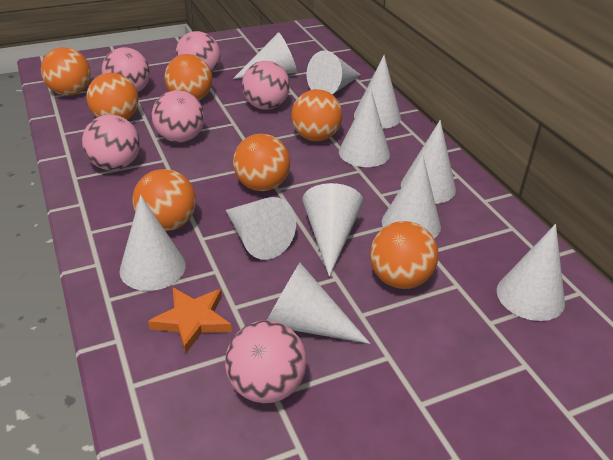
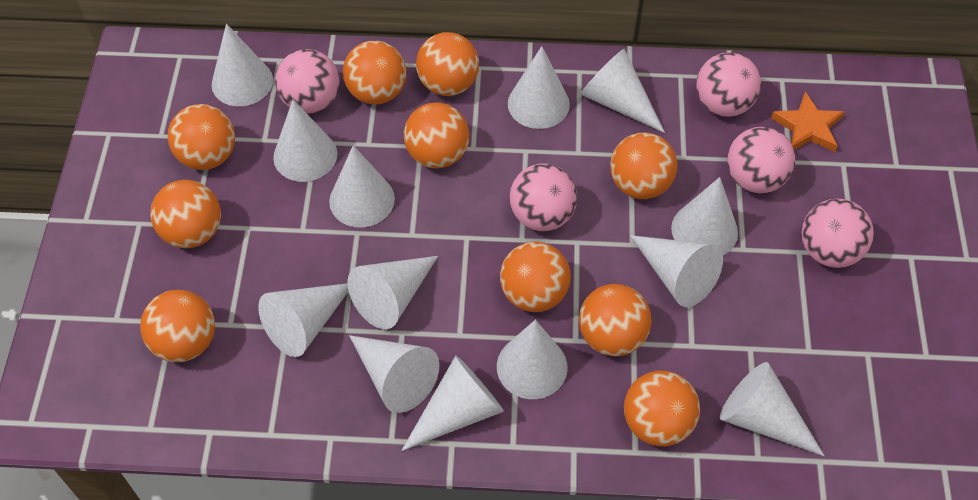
orange ball: [41,47,91,95] [86,73,139,120] [132,169,196,231] [164,54,212,100] [233,134,290,191] [291,89,342,141] [370,221,438,289] = 7 -> [140,290,215,362] [150,180,221,248] [168,104,235,170] [343,41,407,104] [404,102,469,169] [416,32,479,96] [500,241,571,312] [579,284,652,356] [610,133,678,199] [624,371,700,447] = 10
pink ball: [82,114,140,171] [102,47,150,92] [152,90,205,143] [175,31,220,73] [225,320,306,403] [242,61,290,110] = 6 -> [275,49,340,113] [510,163,578,231] [696,52,761,117] [727,127,795,193] [802,199,874,268] = 5
white cone: [119,195,186,291] [226,197,296,260] [233,32,297,79] [267,263,370,344] [303,183,363,277] [306,50,361,94] [339,88,390,167] [354,55,401,129] [382,154,441,238] [401,120,456,204] [497,224,565,321] = 11 -> [212,24,273,106] [258,283,349,357] [273,99,337,182] [329,145,395,228] [348,256,438,329] [349,335,439,413] [401,355,504,451] [497,320,568,399] [508,46,570,129] [580,49,665,133] [630,235,723,307] [671,177,738,255] [720,362,825,456] = 13

